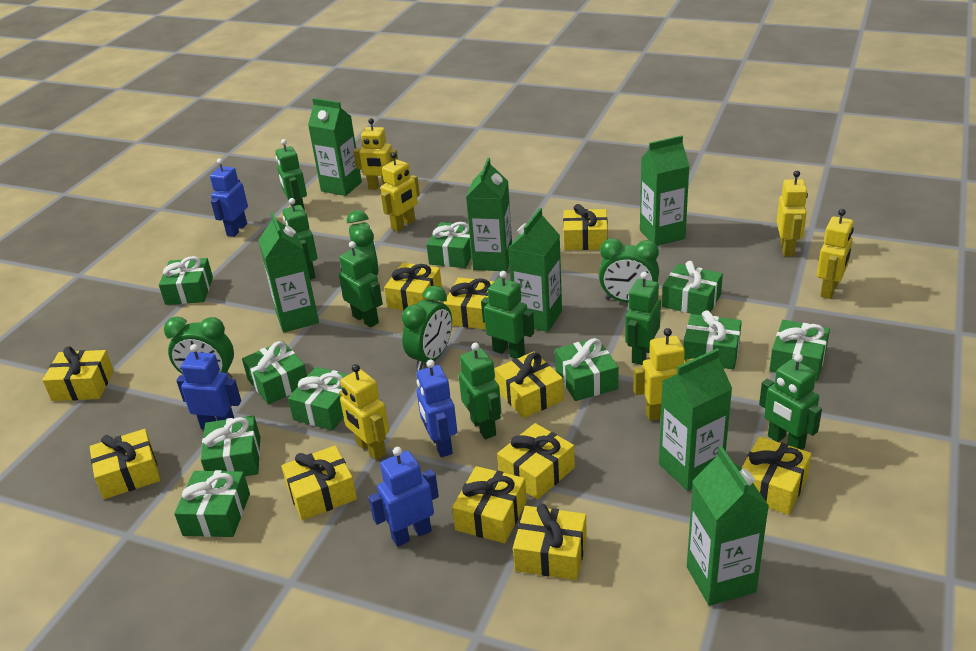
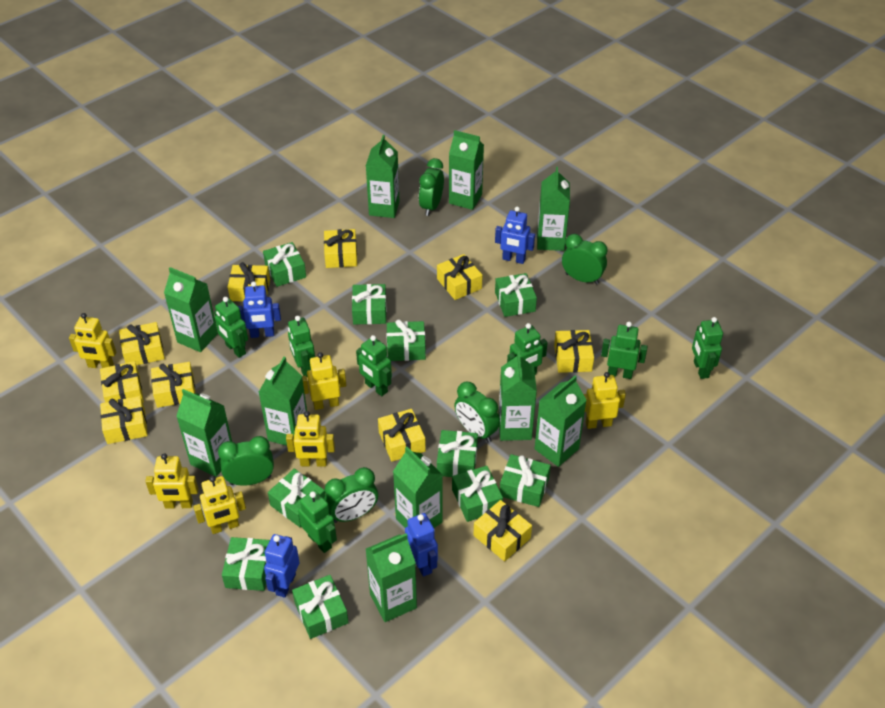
green carton: [258,212,319,333] [308,98,362,196] [466,158,512,271] [508,208,562,332] [640,135,690,246] [659,348,732,491] [687,446,769,606] = 7 -> [164,267,218,352] [176,389,232,477] [259,357,307,446] [366,135,399,218] [366,533,417,622] [393,447,443,528] [449,130,484,210] [498,351,537,441] [535,376,587,467] [537,167,570,251] = 10
green clock: [164,317,234,379] [347,210,379,276] [402,286,452,370] [599,238,659,303] = 4 -> [218,436,274,486] [324,467,378,523] [419,158,444,216] [454,382,500,443] [562,234,608,285] = 5
yellow gift: [42,346,114,401] [90,429,160,499] [281,446,357,520] [384,263,442,310] [444,277,495,330] [452,466,527,543] [495,352,564,418] [497,423,575,500] [513,504,587,580] [563,204,607,250] [742,436,811,515] = 11 -> [100,361,144,403] [100,396,148,444] [119,322,165,365] [151,362,195,408] [228,262,270,301] [324,229,357,268] [378,409,426,462] [437,254,482,300] [474,500,532,561] [554,330,594,373] = 10

